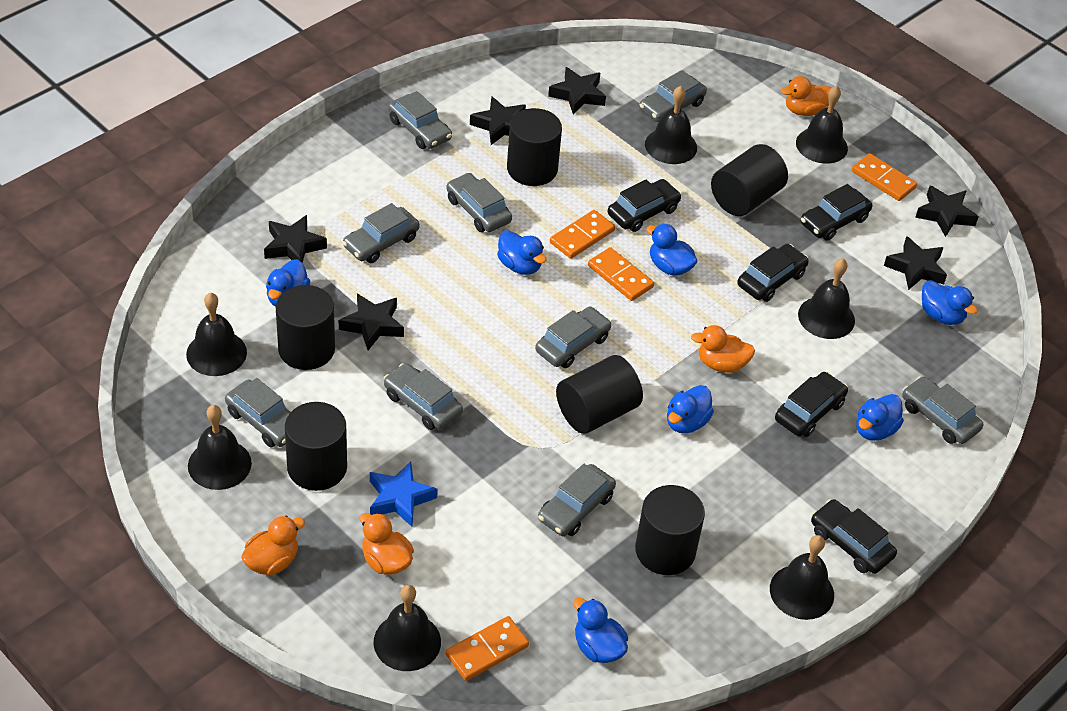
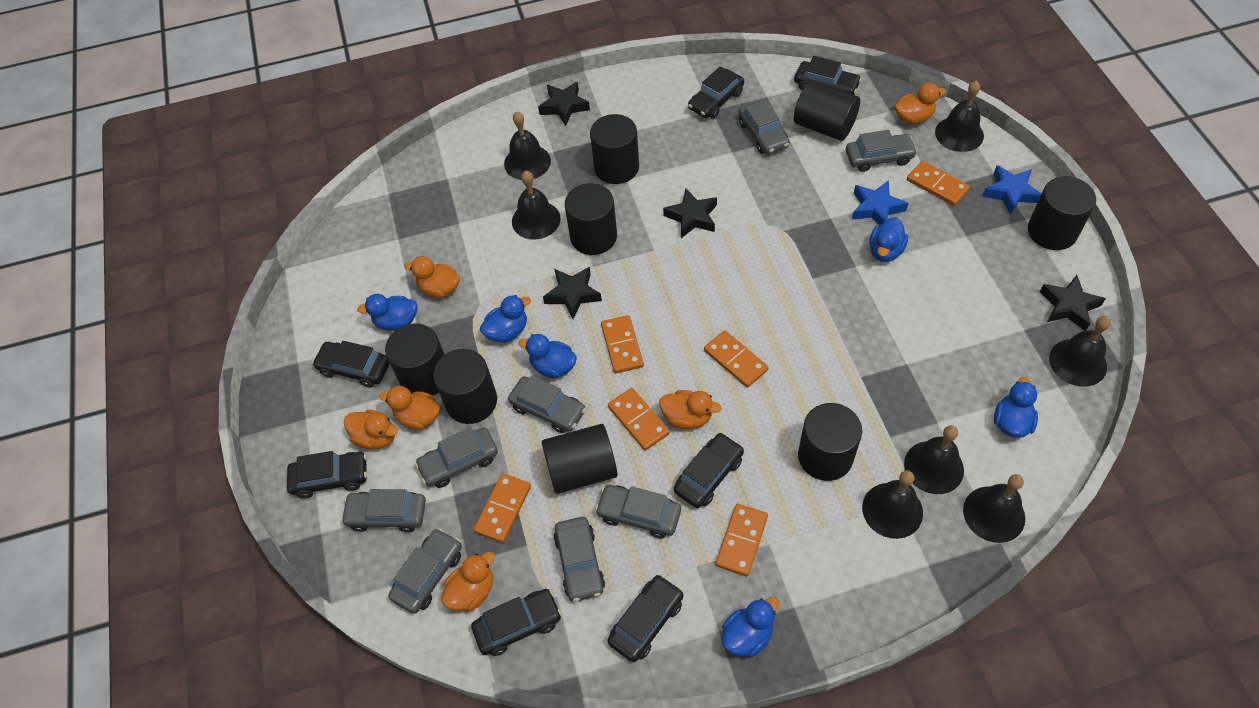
black car: [608,179,682,232] [737,244,809,302] [775,372,848,437] [801,184,872,241] [811,499,897,574] = 5 -> [287,451,367,499] [312,341,390,388] [471,589,562,656] [608,575,684,662] [674,433,744,508] [688,67,744,119] [794,56,862,95] = 7
black cylinder: [275,285,335,370] [285,402,347,491] [507,108,562,186] [556,355,643,434] [635,485,705,575] [711,144,788,216] = 6 -> [385,323,445,395] [433,349,497,424] [541,424,618,494] [565,183,617,255] [590,114,639,184] [794,80,860,141] [798,403,862,481] [1028,176,1096,250] = 8
black star: [264,215,327,263] [339,294,404,350] [470,97,526,145] [548,67,606,115] [884,236,947,290] [915,186,979,237] = 6 -> [538,82,590,126] [543,267,602,319] [663,188,717,238] [1040,275,1106,331] = 4
blue duck: [266,259,310,306] [497,230,546,275] [573,598,628,663] [646,224,698,276] [667,385,714,433] [856,394,904,441] [922,280,978,325] = 7 -> [357,294,417,331] [480,295,531,343] [519,334,577,378] [722,597,780,657] [869,217,908,262] [994,377,1038,438] = 6
blue star: [370,461,438,527] = 1 -> [852,180,908,225] [982,165,1042,215] = 2
grey car: [225,378,291,447] [342,203,420,263] [384,363,463,430] [388,91,452,149] [446,173,512,232] [535,306,612,368] [538,464,616,536] [640,70,707,122] [902,376,983,444] = 9 -> [341,489,426,532] [388,528,462,614] [415,427,498,488] [508,375,586,433] [554,517,605,602] [595,485,681,538] [739,100,790,155] [846,130,917,172] = 8
orange domino: [446,616,529,681] [550,210,615,259] [588,247,654,301] [852,153,917,201] = 4 -> [474,473,531,543] [601,315,644,373] [608,388,670,451] [704,330,768,388] [716,504,768,576] [907,161,970,206] = 6
orange duck: [241,516,305,575] [359,513,414,575] [691,325,755,373] [781,76,831,116] = 4 -> [344,409,398,449] [379,386,440,430] [405,256,460,298] [441,552,495,611] [659,390,722,429] [894,83,946,124] = 6

